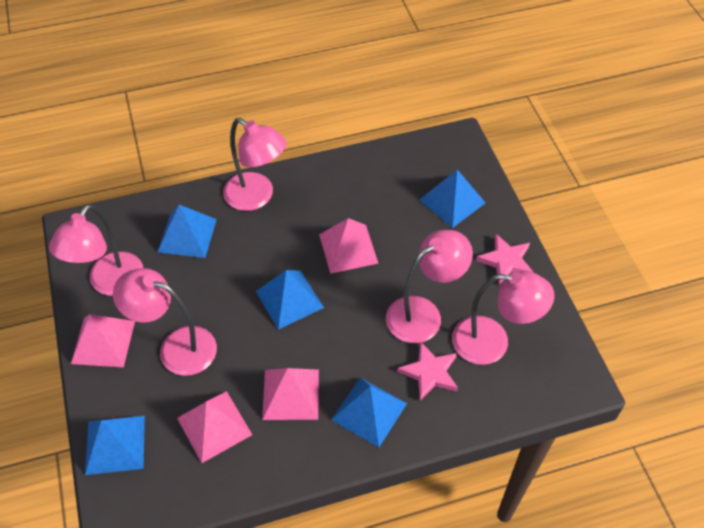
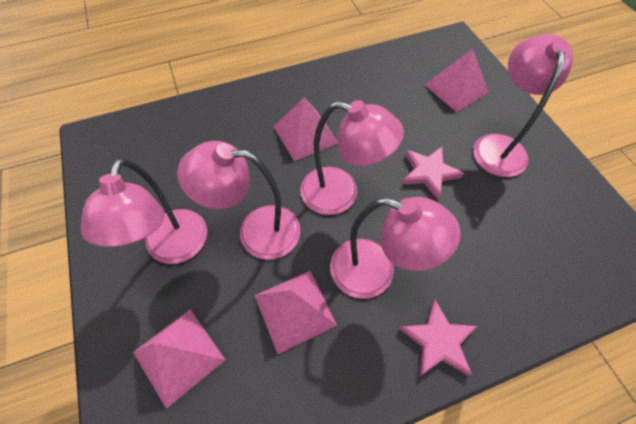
blue pyramid: [85,416,145,475] [158,205,217,258] [256,270,324,330] [331,377,407,448] [419,170,485,228] = 5 -> none = 0

